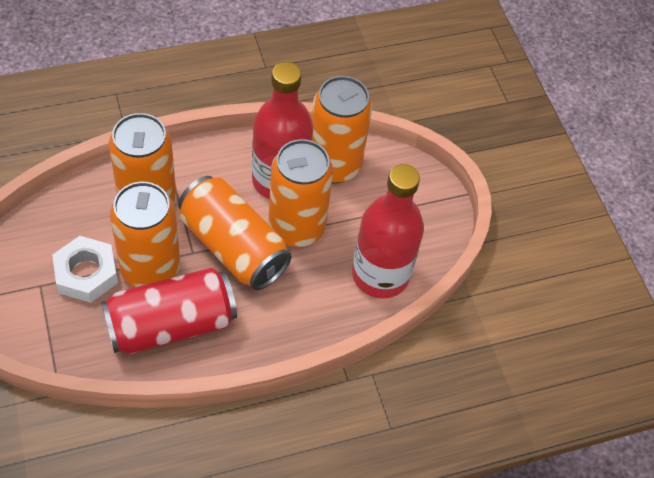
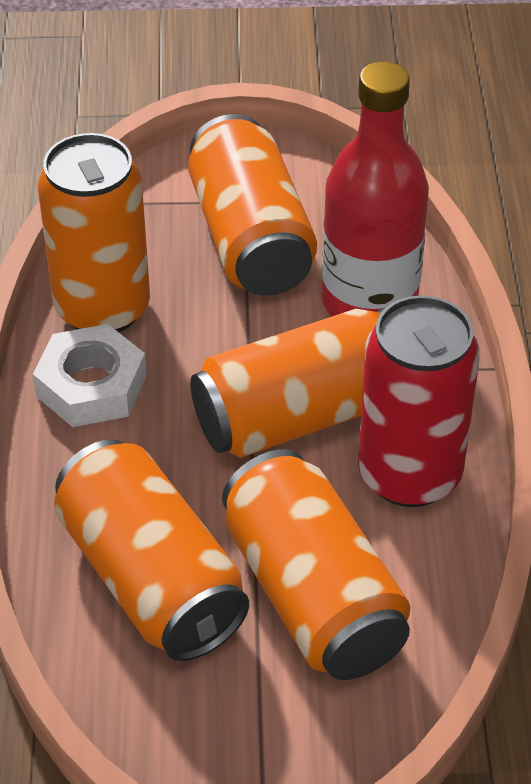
red bottle: [252,62,313,199] [352,164,424,299] = 2 -> [322,61,429,316] = 1

